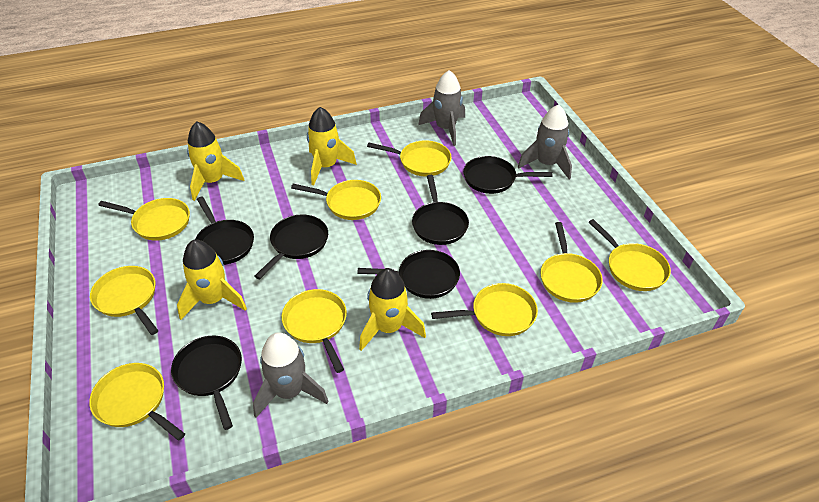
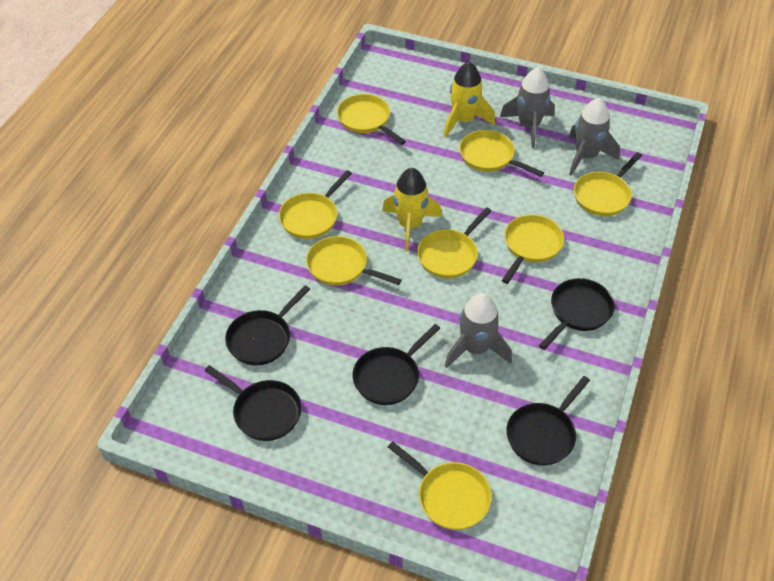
black pan: [171,336,242,430] [195,197,254,265] [255,214,328,279] [358,250,460,299] [412,175,469,245] [463,156,553,194] = 6 -> [204,365,302,441] [225,285,310,365] [353,324,440,405] [506,376,590,466] [539,278,615,350] = 5
yellow pan: [89,363,185,441] [90,266,158,335] [98,198,190,241] [282,289,347,373] [291,180,381,220] [367,140,451,176] [431,283,538,336] [540,222,603,303] [589,219,671,291] = 9 -> [279,170,352,239] [306,236,402,286] [337,94,406,145] [388,441,492,530] [417,207,491,278] [459,130,544,177] [502,215,564,284] [574,152,642,216] = 8
yellow rocket: [177,240,247,320] [187,121,244,201] [307,107,357,185] [359,268,426,351] = 4 -> [382,168,442,252] [444,62,495,137] = 2

